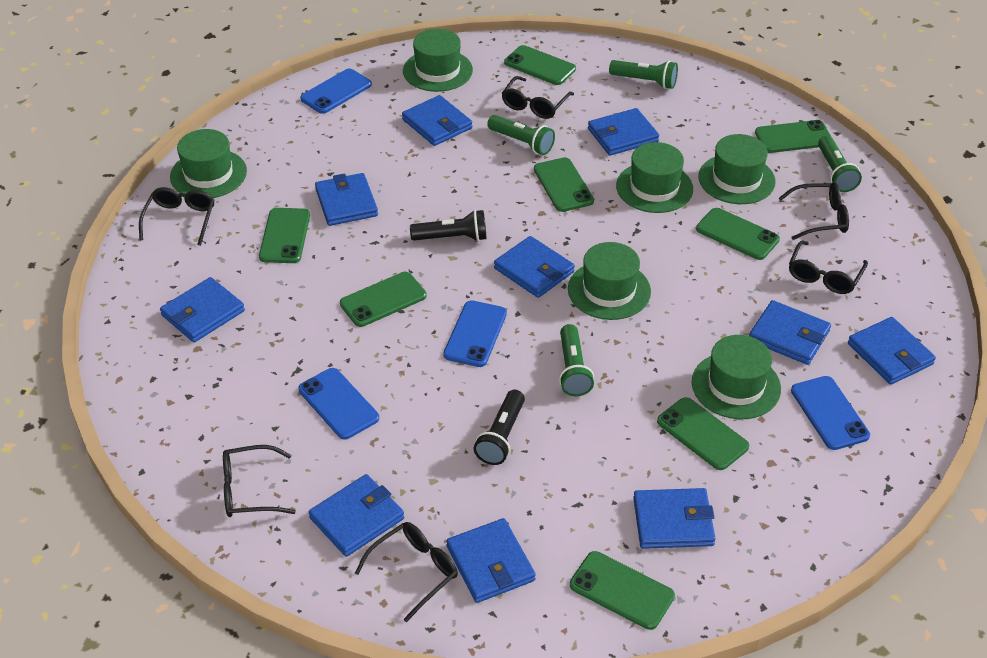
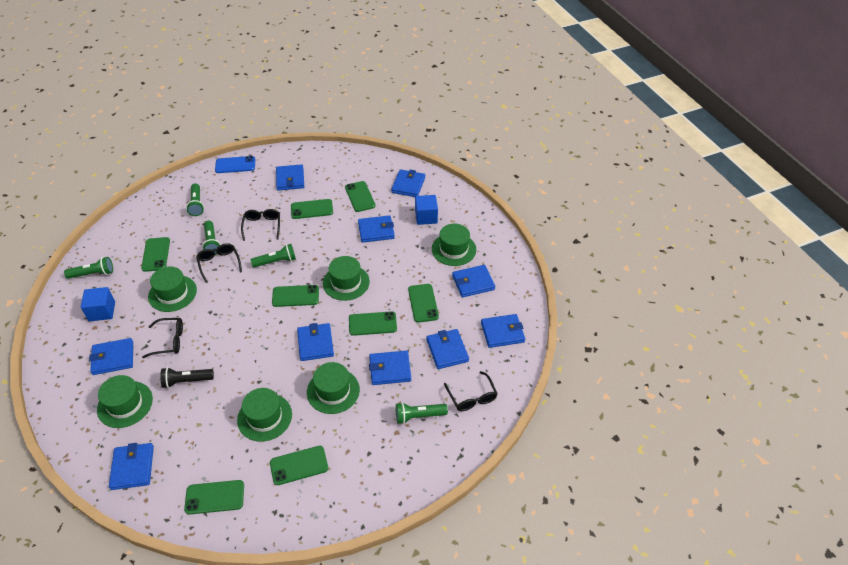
black flashlight: [410,210,486,241] [474,390,525,465] = 2 -> [160,367,214,388] = 1
black glasses: [139,187,214,246] [223,445,296,517] [355,522,458,622] [502,76,574,119] [779,182,849,240] [789,241,868,294] = 6 -> [142,318,183,358] [196,243,242,283] [241,209,280,241] [444,371,498,411] = 4
blue cube: none = 0 -> [81,287,115,321] [415,195,438,225] = 2
blue phone: [298,368,379,439] [300,68,372,114] [443,300,507,367] [791,376,870,450] = 4 -> [215,156,255,173] = 1
green flashlight: [487,115,555,155] [559,324,594,396] [609,60,678,89] [818,136,862,192] = 4 -> [64,257,113,279] [186,183,204,216] [202,221,221,255] [251,244,296,267] [396,402,448,424] = 5

